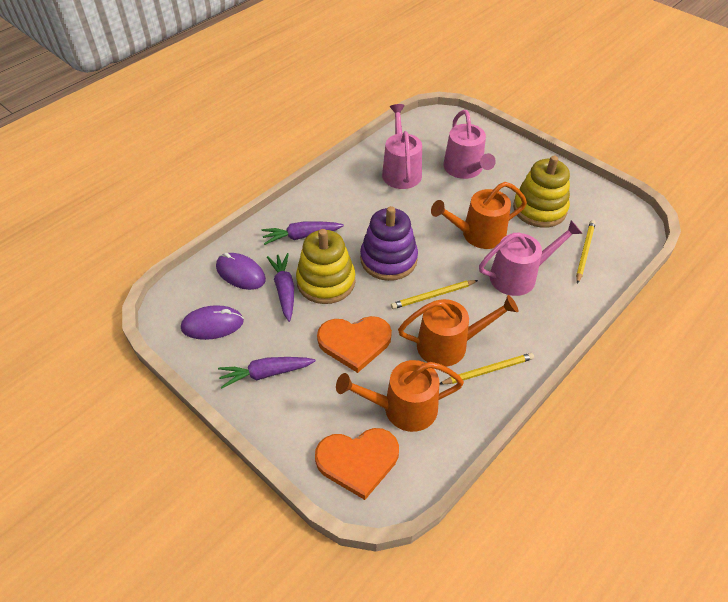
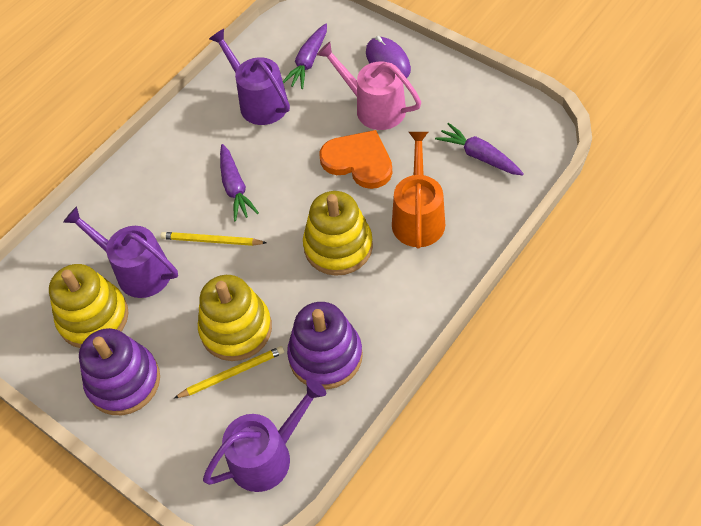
orange heart: [315,428,399,500] [317,316,392,373] = 2 -> [319,130,392,189] = 1
orange watering can: [336,360,464,432] [398,295,518,367] [431,182,527,249] = 3 -> [392,132,445,249] = 1
pink watering can: [382,104,422,189] [443,110,496,179] [479,220,583,296] = 3 -> [317,42,421,130] = 1
purple mouse: [181,305,244,340] [216,253,266,290] = 2 -> [366,36,411,78] = 1
purple stacking toy: [360,206,418,281] = 1 -> [79,328,160,415] [287,302,363,389] = 2
purple watering can: none = 0 -> [63,206,178,298] [203,379,326,492] [209,29,290,125] = 3
yellow pencil: [391,280,478,309] [439,353,534,385] [576,220,596,284] = 3 -> [160,232,266,246] [174,346,284,398] = 2
yellow stacking toy: [296,229,355,304] [513,156,570,228] = 2 -> [49,264,128,348] [198,275,272,361] [303,191,373,276] = 3

